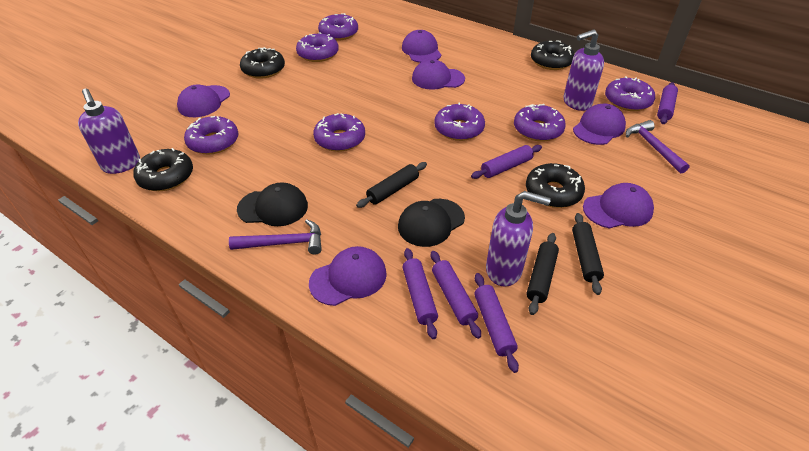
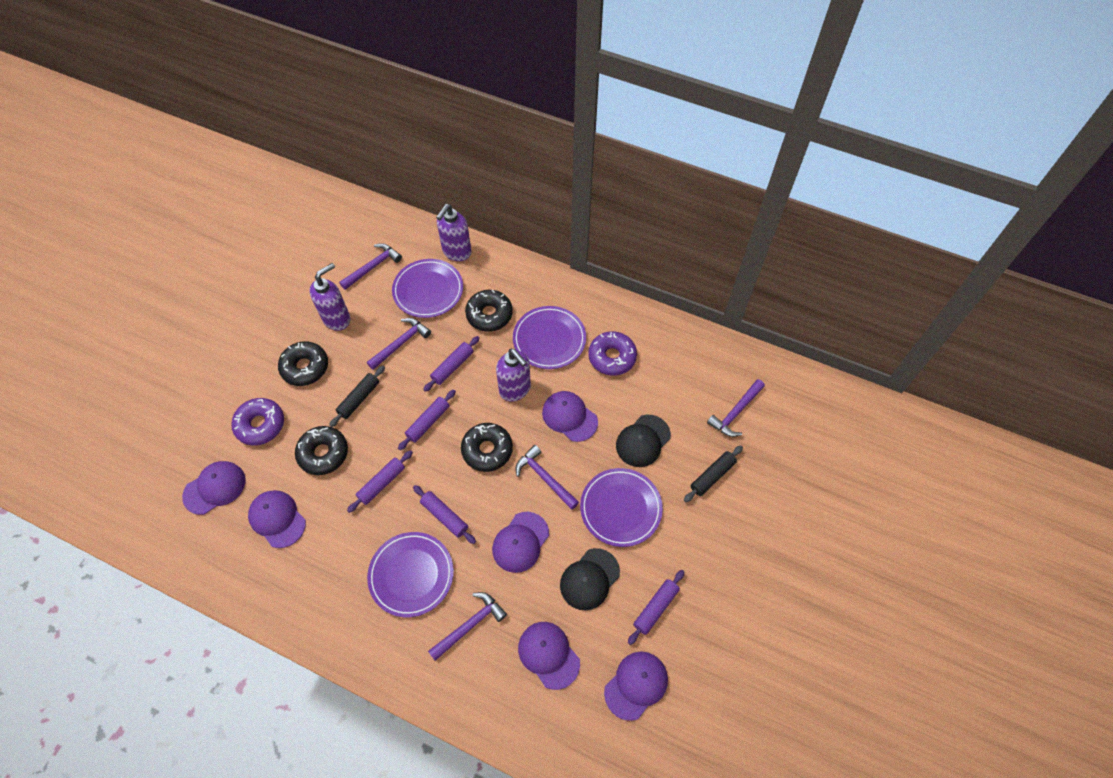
black rolling pin: [356,162,427,208] [526,233,559,315] [572,213,604,295] = 3 -> [329,366,385,427] [684,446,743,502] = 2
purple donut: [184,116,239,155] [296,32,339,62] [313,113,365,152] [318,13,358,41] [434,102,485,141] [514,104,566,142] [605,76,655,111] = 7 -> [231,398,284,446] [588,331,637,376] = 2
purple hammer: [229,219,322,255] [626,120,690,173] = 2 -> [339,243,402,290] [367,318,431,370] [428,592,507,661] [516,445,579,510] [707,379,765,437] = 5
purple plate: none = 0 -> [367,532,454,617] [392,259,463,318] [513,306,586,369] [580,468,663,547] = 4

